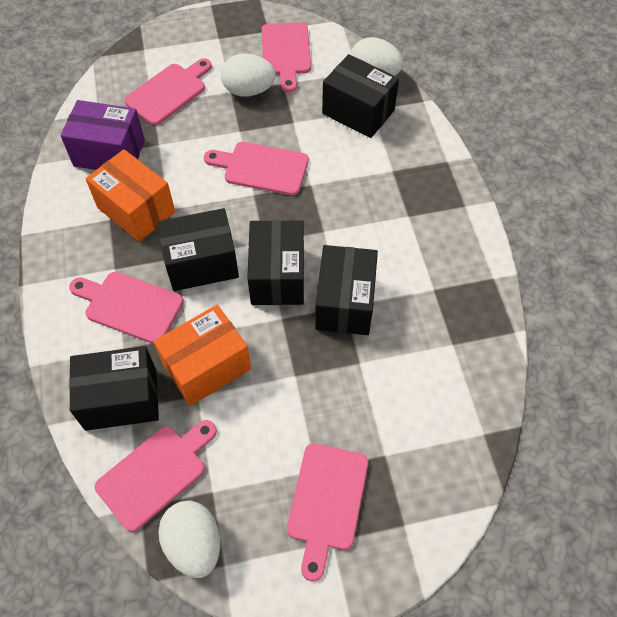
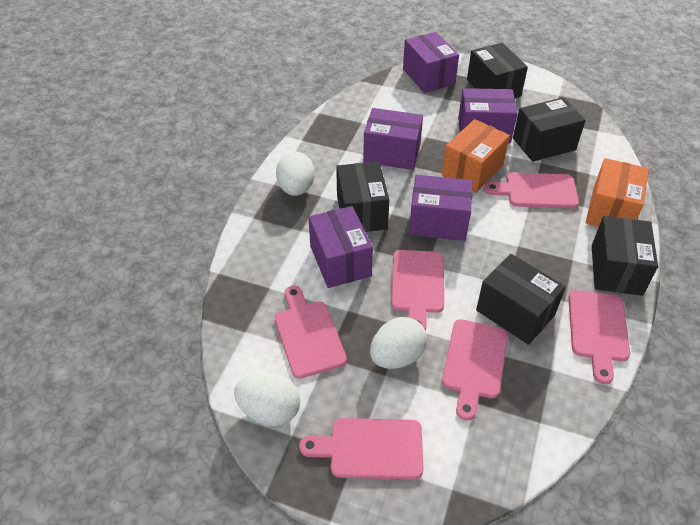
purple box: [61,100,145,170] = 1 -> [308,206,373,288] [363,108,423,170] [403,32,459,93] [409,175,473,241] [458,88,518,143] = 5

